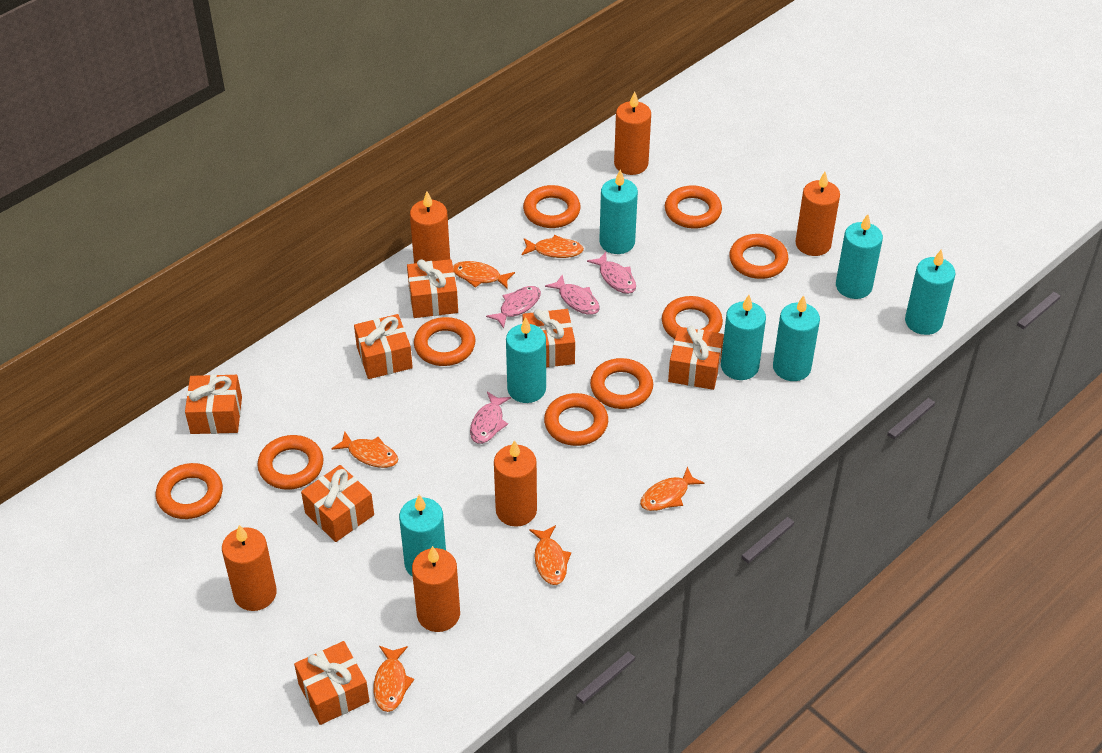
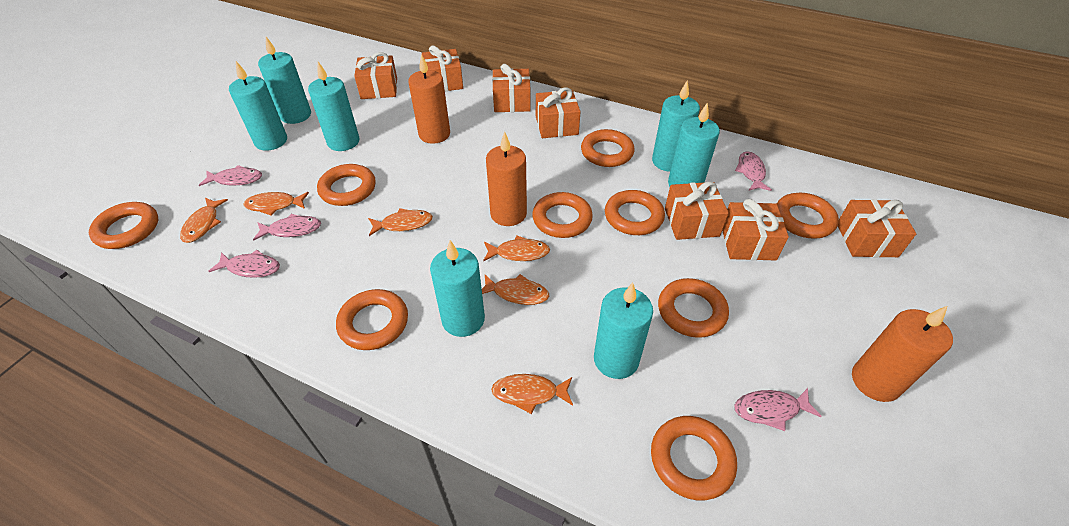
orange candle: [222,525,277,611] [410,191,450,263] [412,546,460,632] [494,440,537,527] [614,91,651,175] [795,172,840,256] = 6 -> [408,54,450,144] [486,132,527,226] [852,306,953,402] = 3
pink fish: [470,392,511,444] [486,286,541,329] [545,275,600,315] [587,252,636,294] = 4 -> [199,165,262,186] [208,250,280,278] [253,214,321,241] [734,388,822,431] [735,151,772,191] = 5

